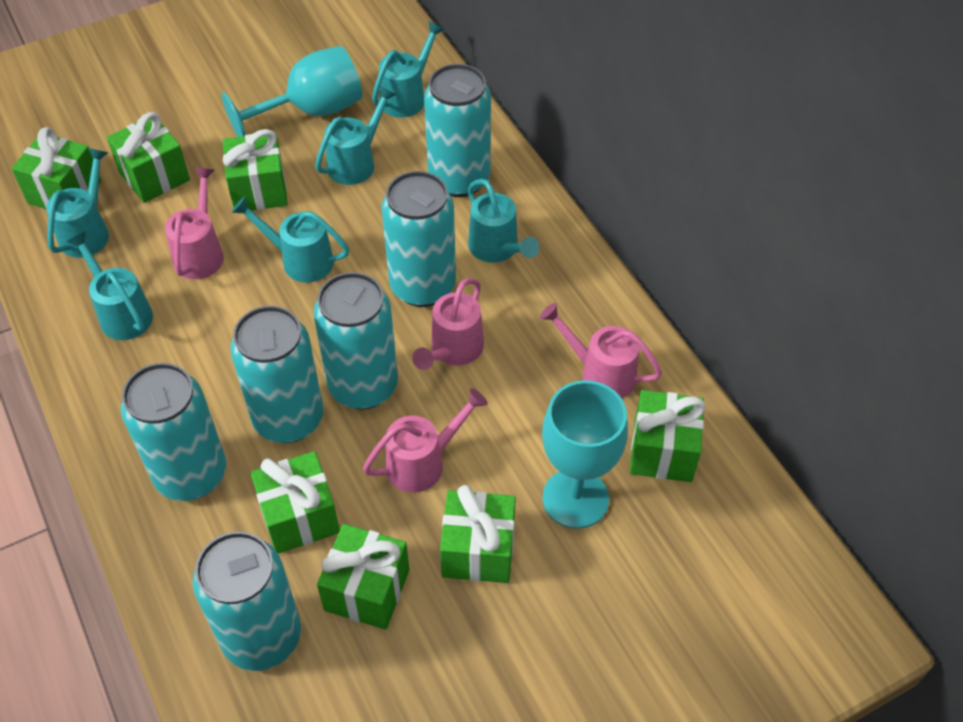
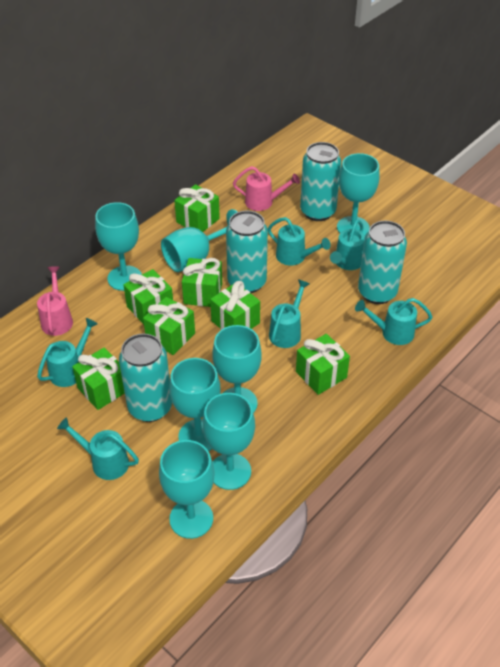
pink watering can: [165,167,224,279] [363,388,488,493] [412,278,484,370] [540,303,662,398] = 4 -> [37,266,73,336] [233,166,300,211] = 2
turquoise can: [121,363,226,501] [193,531,301,671] [230,306,323,443] [314,272,398,410] [381,171,456,307] [424,64,491,197] = 6 -> [119,334,172,422] [226,211,268,293] [300,142,341,221] [358,221,407,304] = 4
turquoise goblet: [221,46,362,137] [542,380,628,529] = 2 -> [95,202,142,291] [159,440,215,539] [161,209,238,272] [169,358,220,451] [203,393,255,490] [212,325,262,413] [337,153,380,235] = 7

